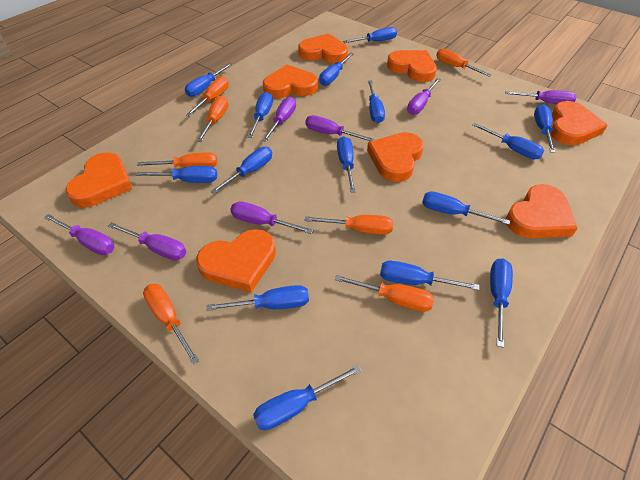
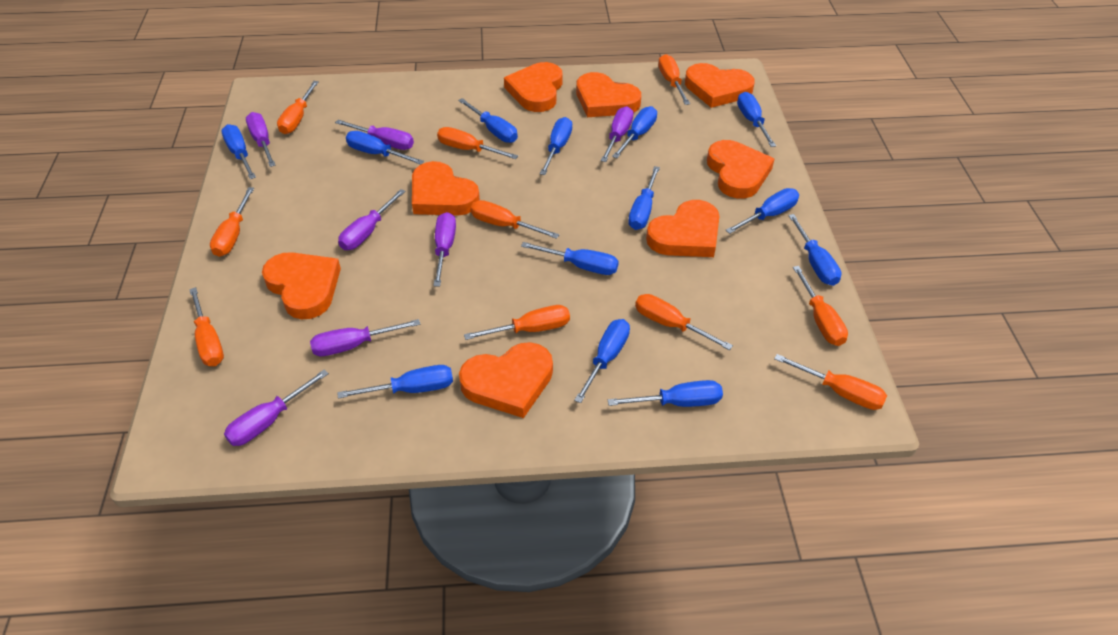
blue screwdriver: [136,166,217,183] [185,63,233,97] [207,285,309,311] [210,147,272,194] [248,92,273,138] [253,365,362,430] [319,53,354,86] [337,136,356,193] [343,27,397,43] [368,80,385,123] [380,261,479,290] [422,191,510,225] [472,123,544,159] [490,258,513,348] [534,104,556,153] = 15 -> [221,124,256,179] [337,365,453,399] [346,131,424,165] [458,98,518,143] [521,242,619,275] [540,117,572,175] [574,319,630,403] [608,380,723,407] [612,106,657,158] [628,166,660,230] [725,188,799,234] [737,92,776,147] [788,214,841,286] = 13
orange screwdriver: [137,152,217,168] [143,284,199,365] [186,76,229,116] [197,96,228,142] [305,215,393,235] [335,275,434,312] [436,48,492,77] = 7 -> [189,287,224,366] [210,187,254,257] [277,81,319,134] [437,127,518,159] [464,305,570,340] [471,200,559,239] [635,294,733,350] [658,54,690,105] [774,354,887,410] [793,266,848,346] = 10

